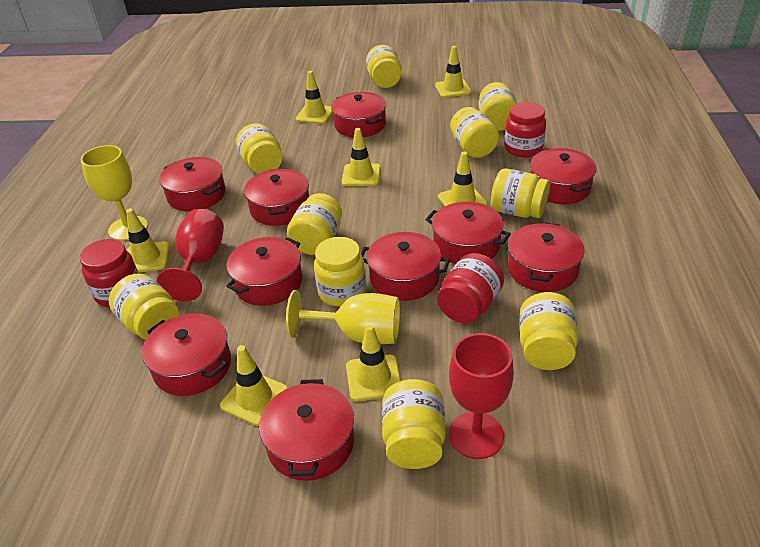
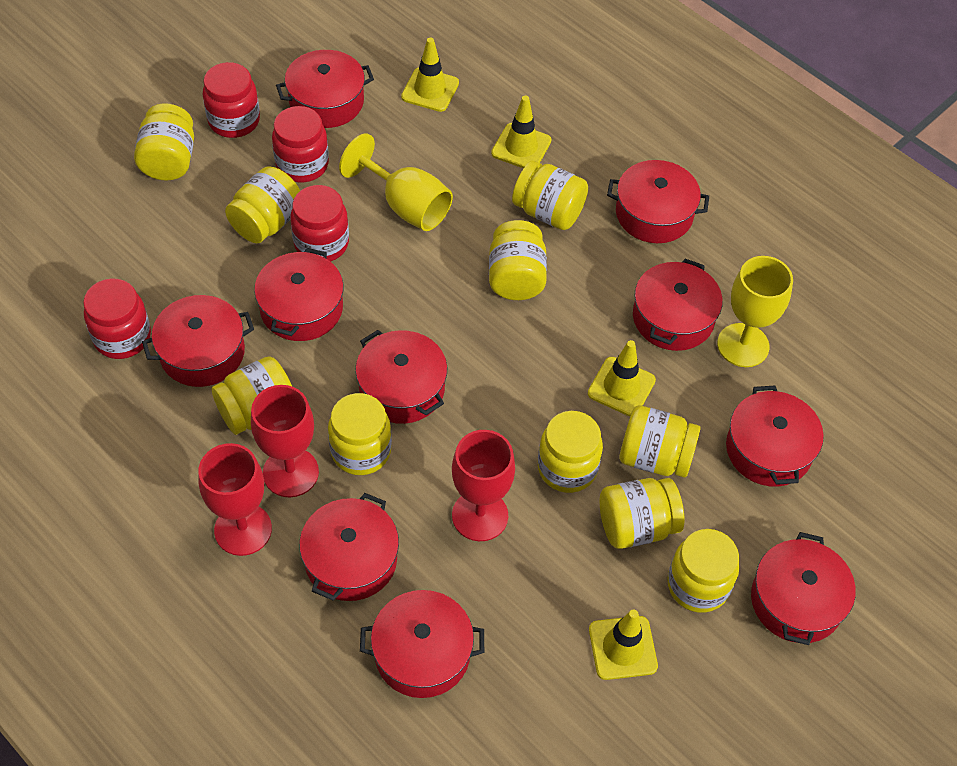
red goblet: [157,209,224,301] [449,333,514,459] = 2 -> [198,443,272,556] [251,385,319,497] [452,430,515,541] = 3
red jar: [80,239,139,307] [437,253,504,323] [505,102,546,157] = 3 -> [83,279,151,359] [203,62,260,138] [272,106,329,182] [290,185,349,262] = 4
yellow traffic cone: [126,208,169,273] [220,345,288,426] [296,71,333,124] [341,128,381,186] [346,324,401,402] [435,46,471,98] [438,152,487,206] = 7 -> [401,38,459,112] [491,96,551,168] [588,340,656,416] [589,609,658,680] = 4

